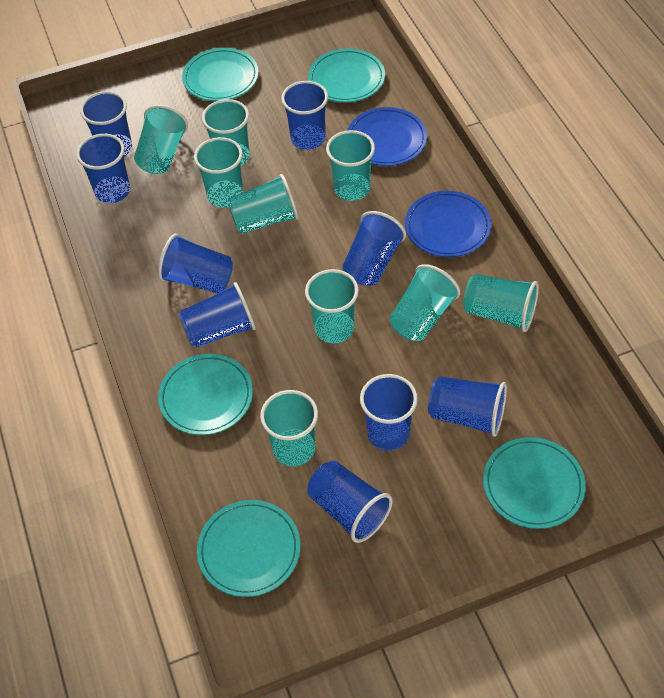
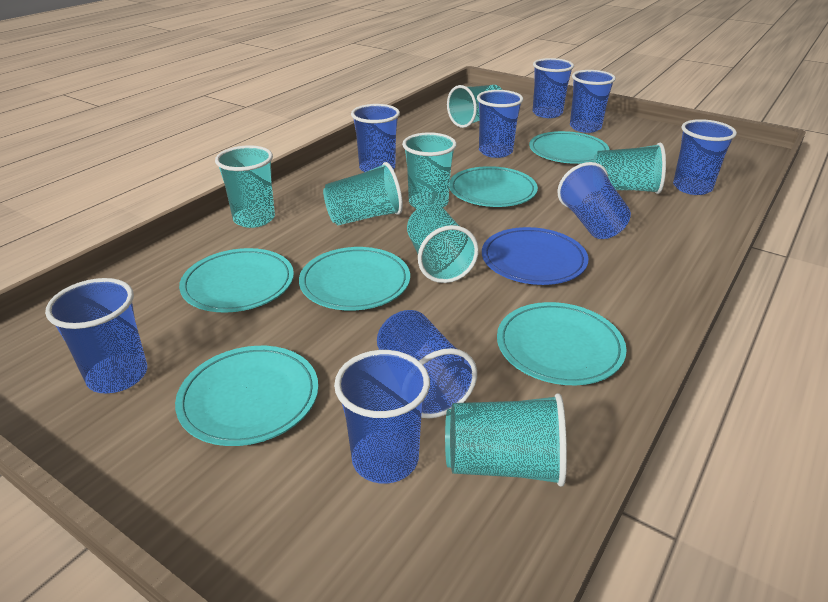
blue plate: [347,107,427,166] [405,191,491,257] = 2 -> [482,227,588,285] = 1
turquoise cup: [134,105,188,174] [194,137,243,208] [202,99,250,166] [228,174,298,234] [260,390,318,467] [305,269,359,343] [326,130,375,201] [389,264,460,341] [463,274,539,332] = 9 -> [215,145,275,228] [323,162,403,225] [402,132,457,209] [407,204,479,283] [445,393,567,487] [447,85,502,128] [593,143,666,194] = 7
turquoise plate: [158,354,253,435] [182,48,259,101] [197,500,300,597] [308,48,385,102] [483,437,586,529] = 5 -> [175,346,318,446] [179,248,294,313] [299,247,410,311] [449,166,538,207] [497,302,627,385] [529,131,609,164] = 6

